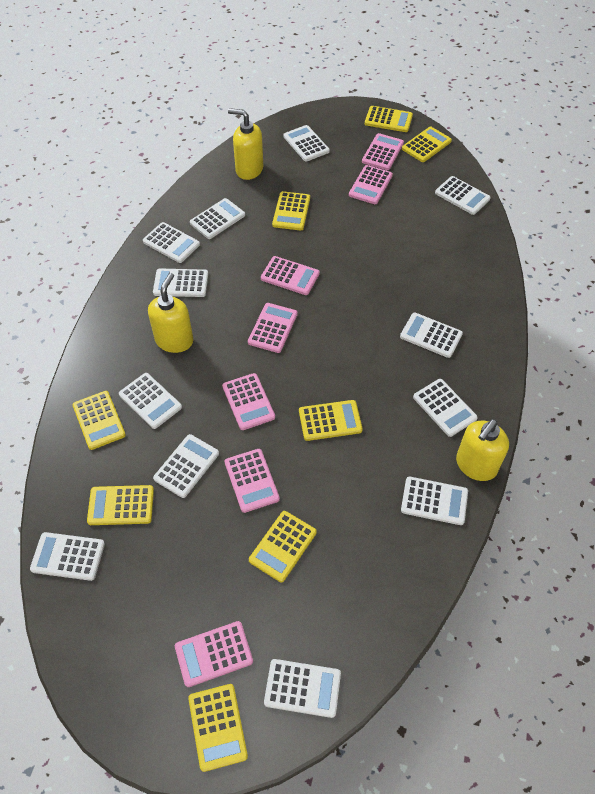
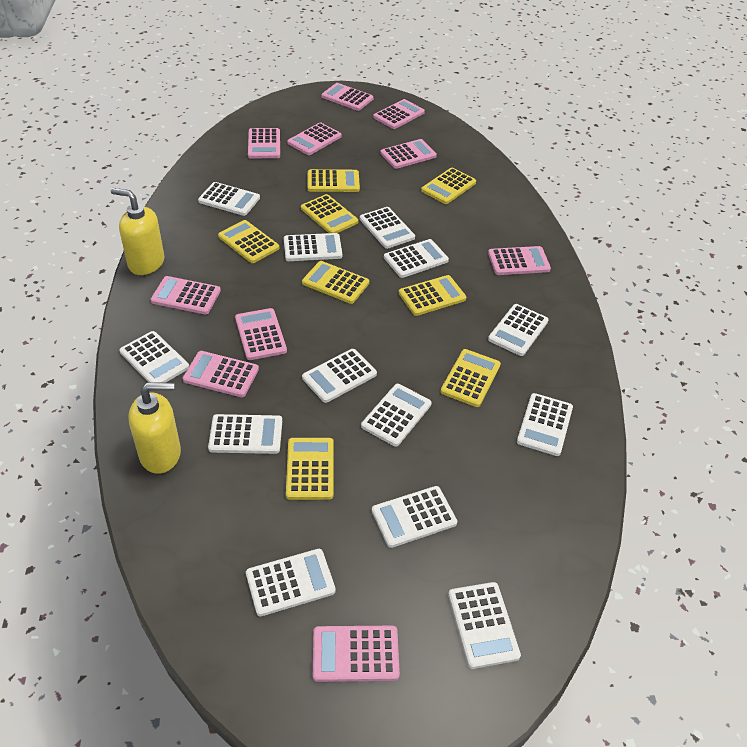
pink calculator: [175,621,253,687] [222,373,275,430] [225,449,280,513] [248,303,298,353] [261,256,320,295] [349,165,393,204] [362,133,404,170] = 7 -> [151,276,221,314] [183,351,259,397] [235,308,287,360] [248,128,280,158] [288,122,342,155] [313,626,400,682] [322,83,373,111] [373,99,425,129] [380,139,437,169] [488,246,551,275] = 10
white calculator: [30,532,105,581] [119,373,182,429] [143,222,200,263] [153,268,208,297] [153,434,219,498] [190,198,245,239] [264,659,341,718] [283,125,330,162] [400,313,463,358] [401,477,468,525] [413,379,478,437] [435,176,491,215] = 12 -> [119,331,189,383] [198,182,260,216] [208,414,282,454] [246,549,336,616] [284,233,342,261] [302,349,377,403] [360,207,415,249] [361,384,432,447] [372,486,457,548] [384,239,449,278] [448,582,521,669] [488,304,549,356] [517,393,573,456] = 13
yellow soap dispenser: [148,273,193,353] [228,108,263,180] [456,419,509,481] = 3 -> [111,188,164,275] [128,382,181,474] = 2

